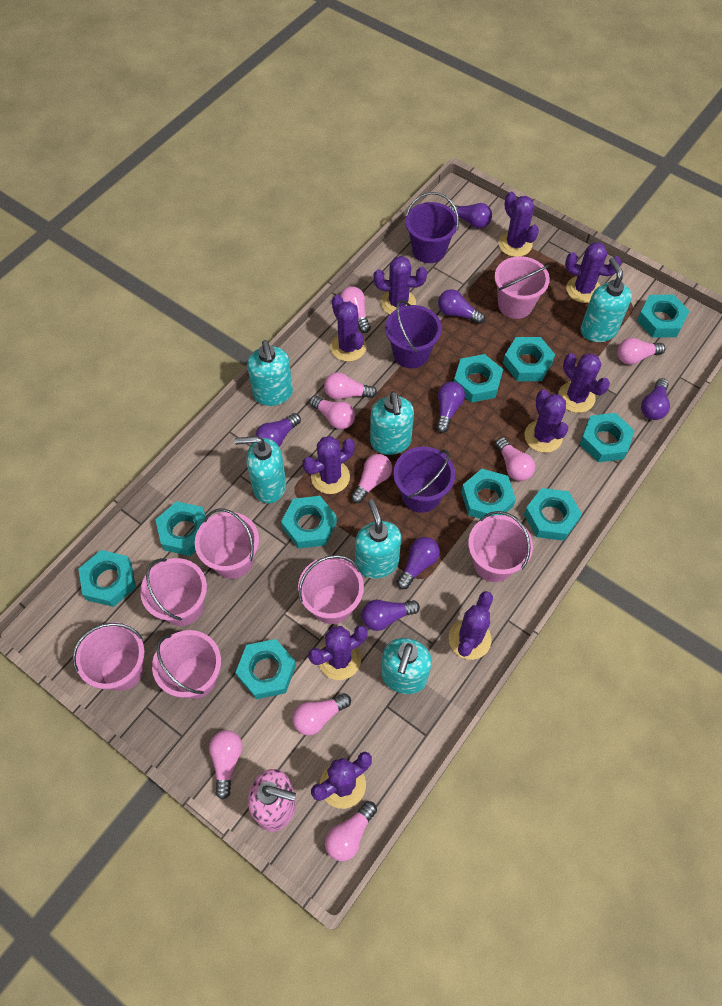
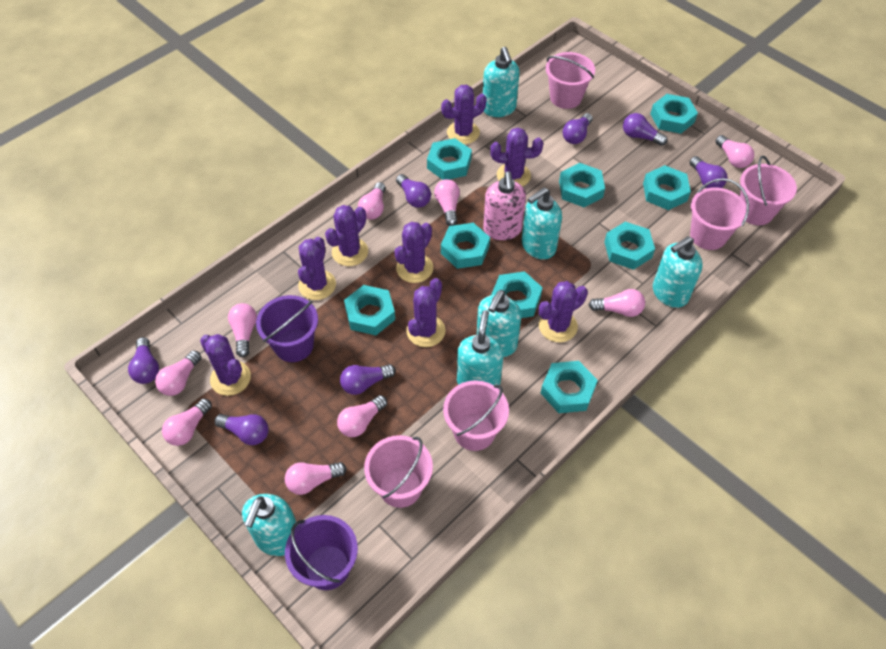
pink bucket: [73,622,145,691] [140,558,207,626] [152,630,221,699] [195,508,259,579] [298,555,364,624] [468,511,533,582] [495,256,550,319] = 7 -> [364,435,433,508] [443,380,509,451] [546,52,595,109] [690,178,749,250] [740,155,797,225] = 5
purple bucket: [385,300,442,368] [393,447,455,513] [406,192,459,263] = 3 -> [256,295,318,362] [285,515,358,590] = 2
purple cactus: [303,436,355,494] [308,625,368,680] [311,752,372,809] [330,295,366,362] [373,256,427,315] [449,591,493,660] [499,192,539,257] [525,390,568,453] [558,353,610,413] [565,242,621,303] = 10 -> [200,334,251,396] [298,237,336,300] [325,205,368,266] [394,222,433,283] [406,278,446,347] [441,85,487,144] [490,128,543,187] [539,281,588,342] = 8
turquoise nut: [78,550,136,607] [155,501,206,556] [235,639,296,699] [281,496,337,549] [454,354,503,403] [461,469,516,519] [503,337,555,381] [524,488,582,541] [580,413,635,462] [637,295,689,338] = 10 -> [344,285,395,335] [427,138,472,180] [441,223,490,269] [491,271,543,318] [541,361,598,413] [559,163,605,207] [605,222,655,270] [643,165,691,210] [651,94,698,134] = 9

